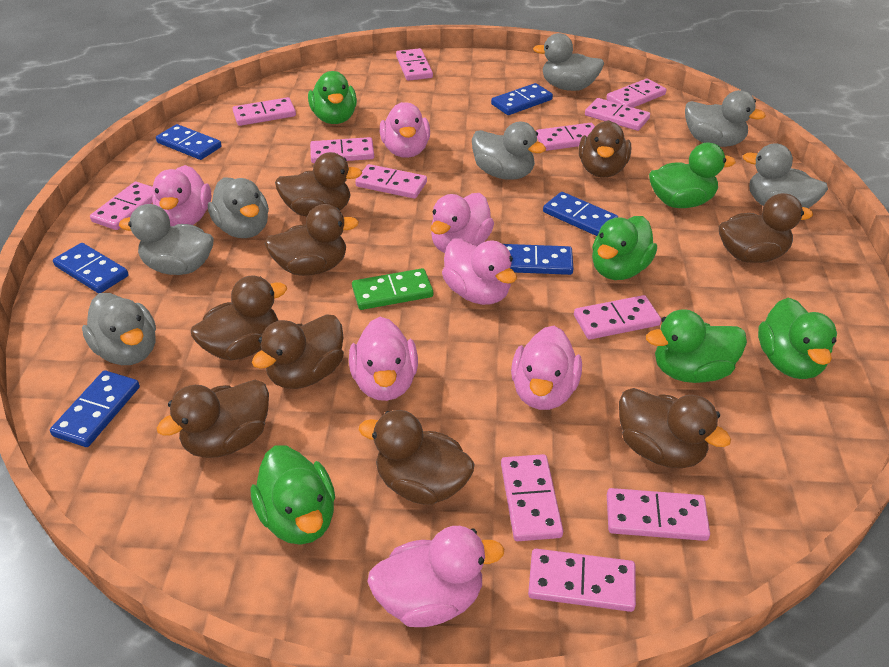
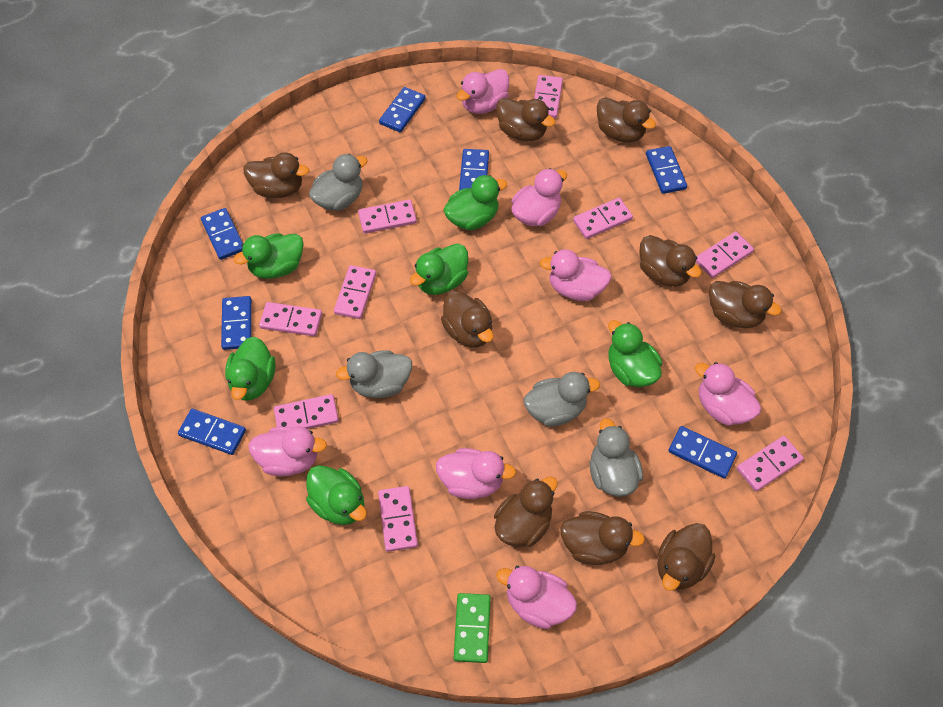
blue domino: [50,370,140,447] [53,243,129,293] [156,124,222,160] [491,83,553,115] [503,244,574,275] [543,192,618,236] = 6 -> [178,409,246,455] [201,208,243,260] [221,296,252,350] [379,87,426,132] [459,149,489,190] [646,146,687,194] [668,426,737,479] = 7
grey duck: [82,293,156,365] [119,204,214,275] [208,177,269,238] [472,122,546,180] [533,33,604,91] [685,90,766,147] [743,143,828,208] = 7 -> [309,154,368,211] [336,350,412,398] [524,372,600,427] [590,418,643,497] = 4
pink domino: [90,182,154,230] [233,97,296,126] [310,137,374,163] [355,164,427,199] [396,48,433,81] [501,454,563,541] [528,549,636,612] [536,123,595,151] [574,295,661,340] [585,98,650,131] [606,78,666,108] [607,488,710,541] = 12 -> [259,302,322,336] [274,394,339,429] [334,265,376,319] [358,200,417,234] [378,486,418,552] [534,75,563,118] [573,198,633,239] [696,232,754,278] [737,436,804,491] = 9

